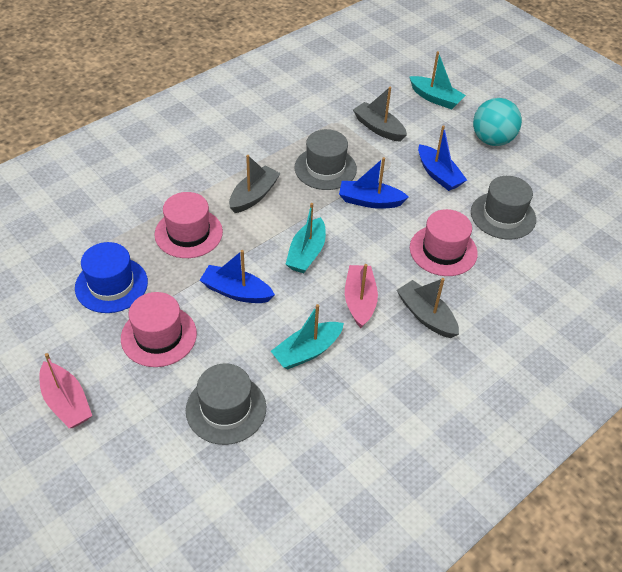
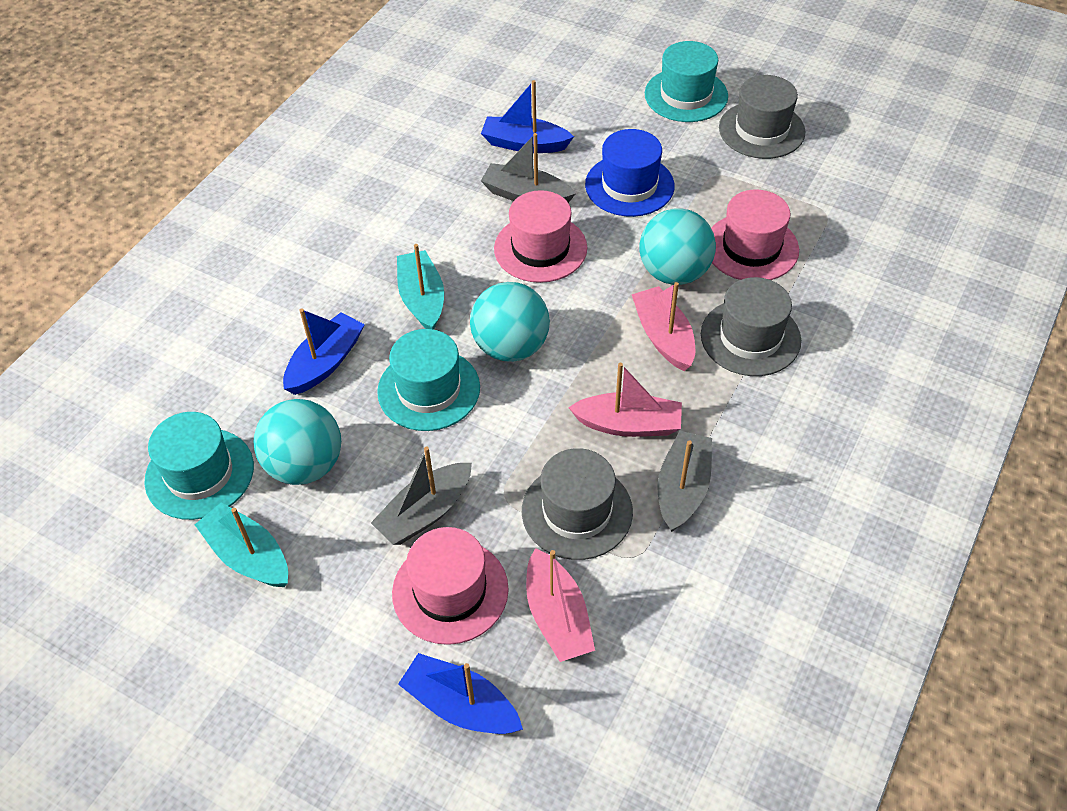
pink boat: [39,353,92,428] [345,264,378,328] = 2 -> [526,548,595,662] [568,363,682,437] [632,282,695,371] = 3
turquoise ball: [473,98,522,146] = 1 -> [253,399,341,485] [470,282,550,362] [640,208,716,285] = 3
turquoise boat: [271,304,344,369] [286,203,326,273] [409,51,466,110] = 3 -> [195,502,288,587] [397,244,444,330] = 2
turquoise hat: none = 0 -> [144,412,254,520] [377,329,480,431] [645,41,728,122] = 3

